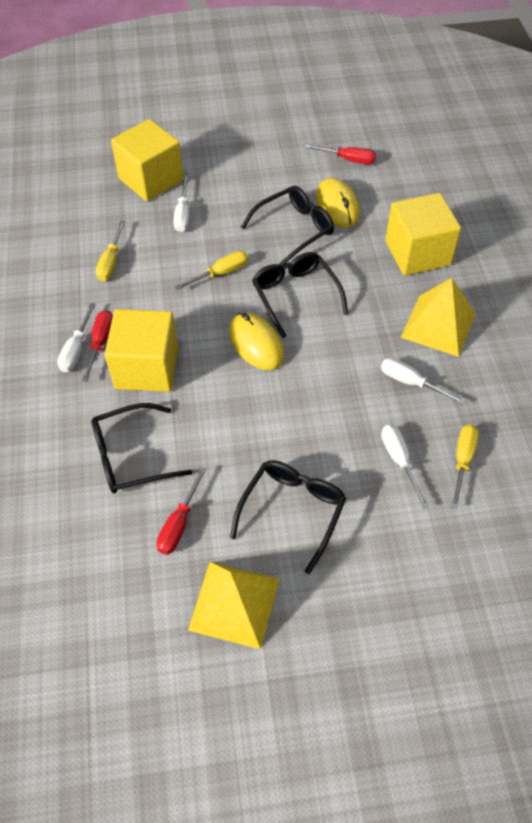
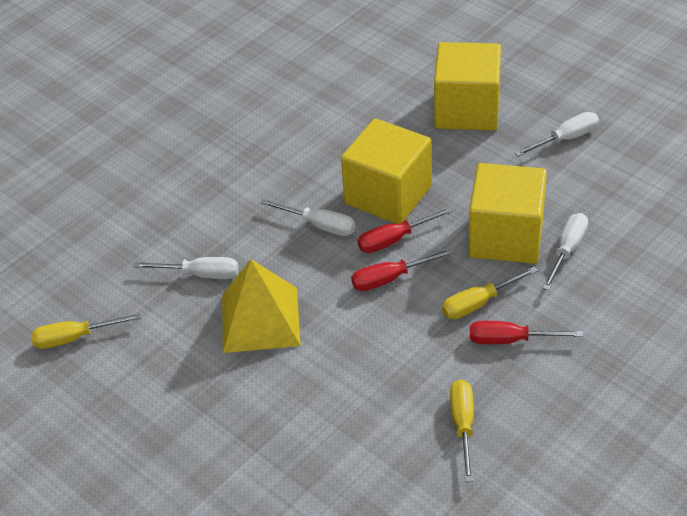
black glasses: [91,403,192,493] [230,460,346,574] [241,186,334,266] [252,252,348,338] = 4 -> none = 0
yellow mouse: [229,313,284,370] [316,178,360,228] = 2 -> none = 0
yellow pyramid: [188,562,279,650] [401,278,476,357] = 2 -> [222,259,301,353] = 1

